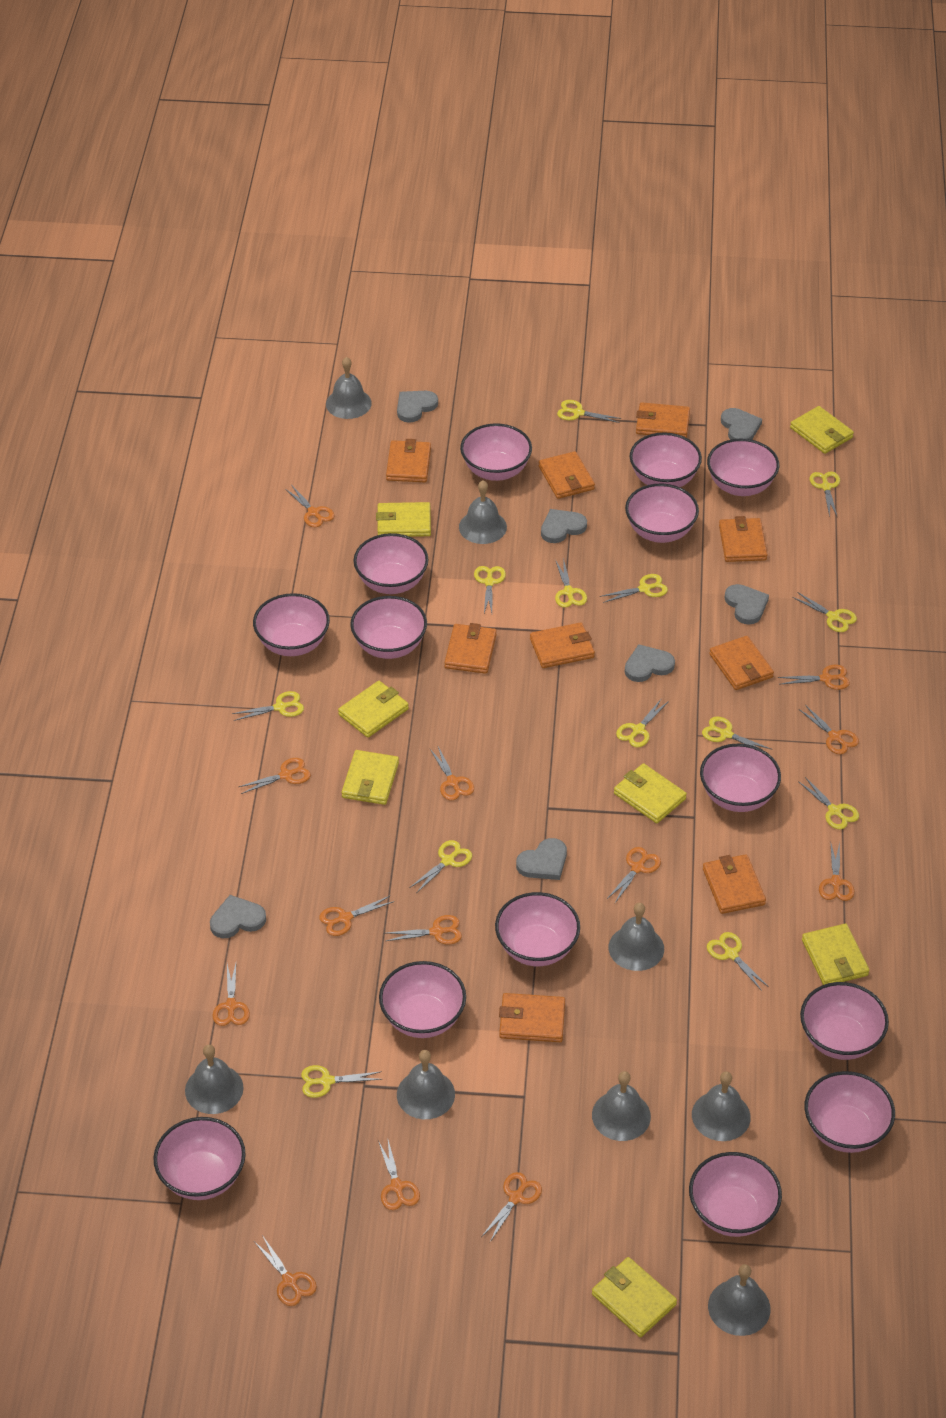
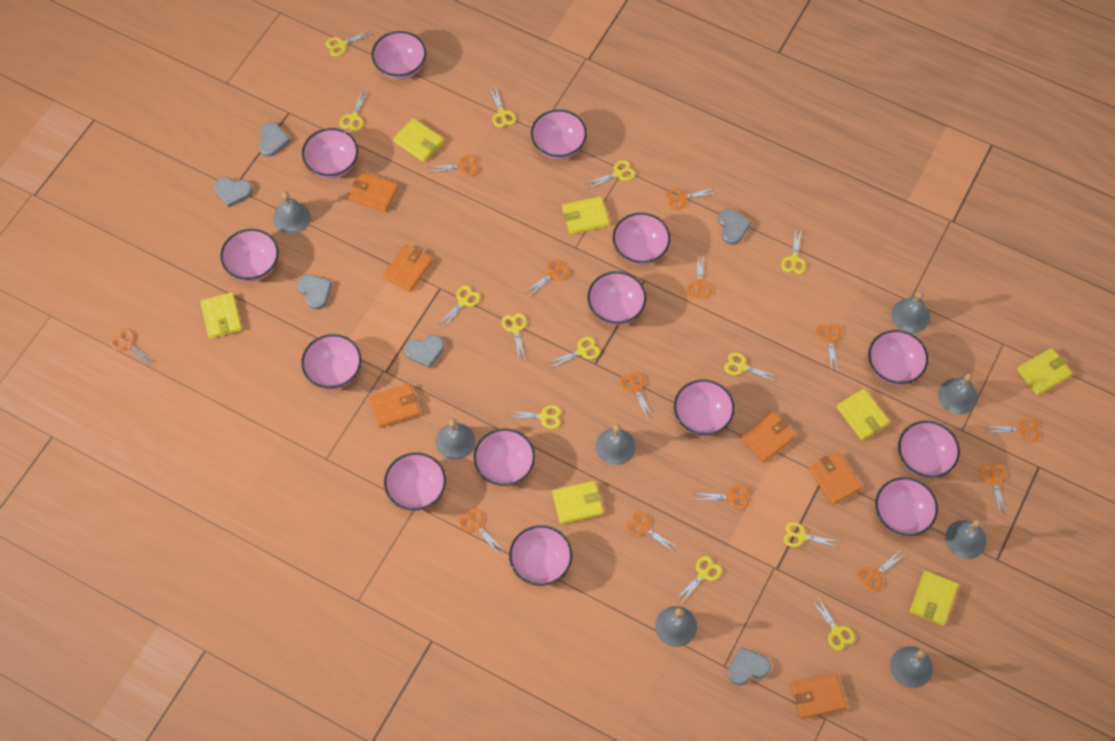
grey heart: [210,895,266,938] [397,391,438,423] [516,838,567,880] [541,509,587,543] [625,644,675,682] [721,408,762,440] [724,584,769,625] = 7 -> [214,177,253,208] [258,122,291,157] [298,275,332,310] [404,335,444,368] [718,209,751,245] [728,647,771,685] = 6
orange wallet: [386,439,431,482] [444,623,497,674] [499,993,565,1042] [530,622,595,668] [539,451,595,499] [636,402,690,438] [703,854,766,914] [709,636,774,690] [719,516,768,562] = 9 -> [348,172,399,212] [369,384,420,428] [383,244,432,292] [741,412,796,463] [791,672,847,719] [809,452,862,505] = 6

